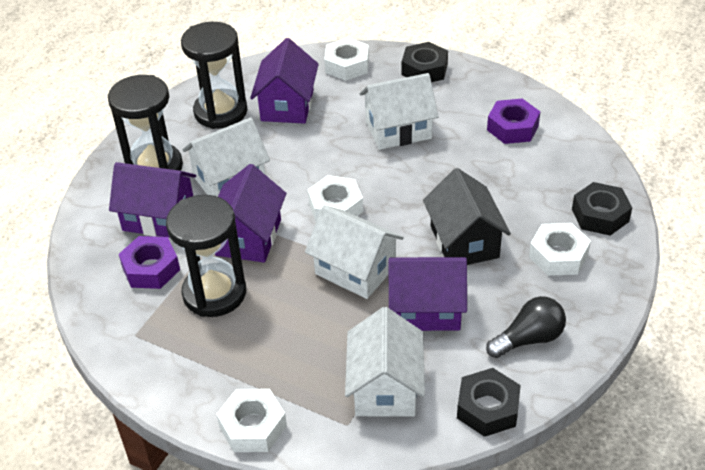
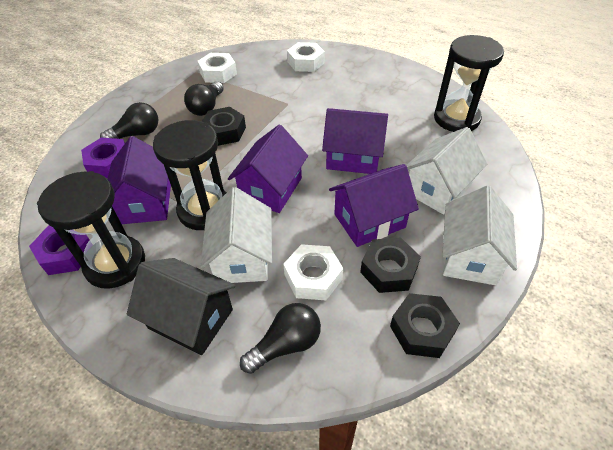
black light bulb: [486,296,566,358] = 1 -> [100,102,158,139] [184,81,224,116] [240,303,321,374] = 3
white house: [183,117,270,197] [305,205,404,299] [345,307,425,417] [360,73,439,150] = 4 -> [200,187,272,283] [406,127,487,214] [442,185,517,285] = 3
white nut: [217,389,287,452] [308,175,363,221] [324,38,369,81] [529,223,591,276] = 4 -> [197,53,237,83] [283,244,343,300] [287,42,325,72] = 3

